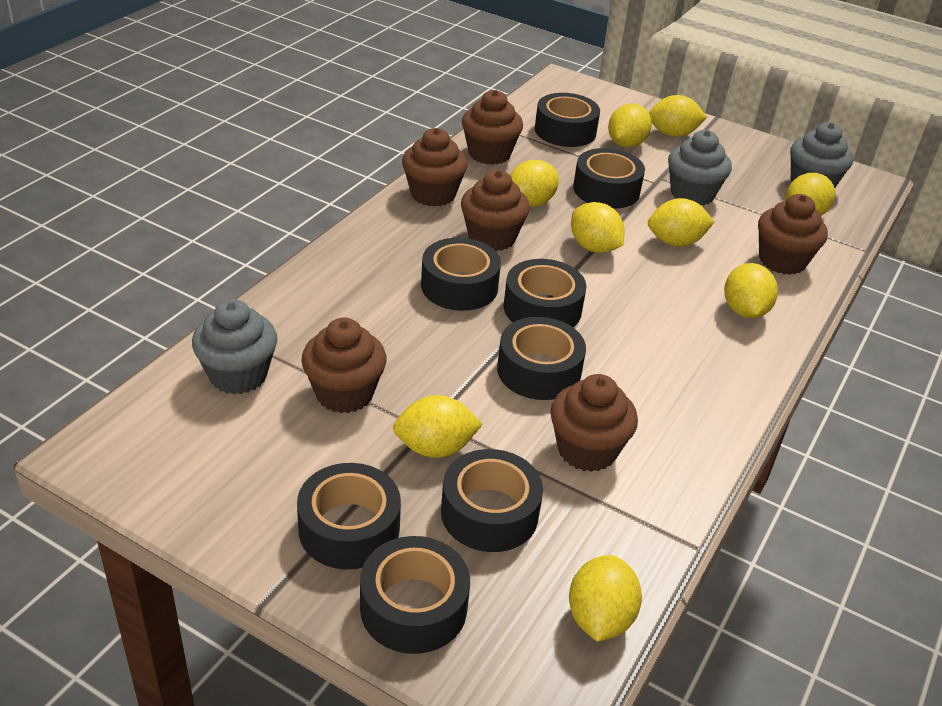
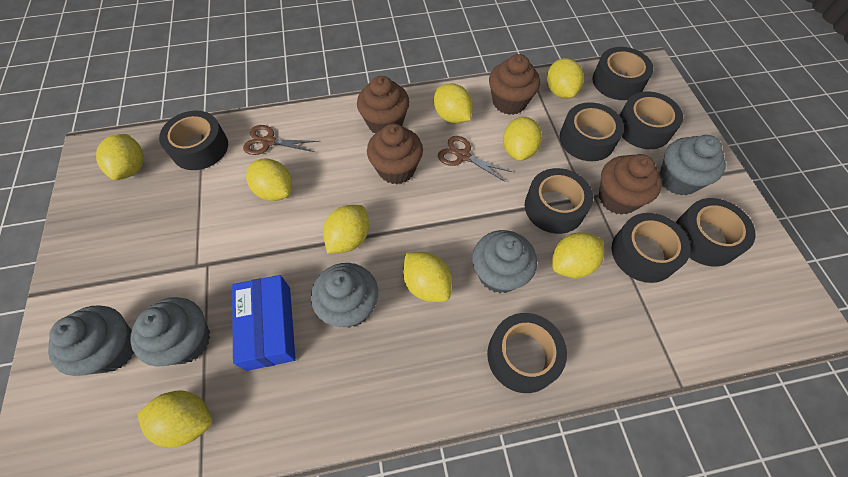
blue box: none = 0 -> [232,275,296,371] = 1
brown cupcake: [301,318,387,413] [402,128,468,207] [461,170,530,251] [462,90,523,165] [551,374,638,472] [758,194,828,275] = 6 -> [357,76,410,133] [367,124,423,184] [489,54,540,115] [599,154,662,215] = 4
brown scissors: none = 0 -> [243,125,319,155] [438,136,512,182] = 2
grey cupcake: [192,299,277,395] [668,130,732,205] [790,122,853,189] = 3 -> [48,305,134,376] [131,297,210,367] [311,263,378,328] [472,230,537,293] [659,135,726,196] = 5

